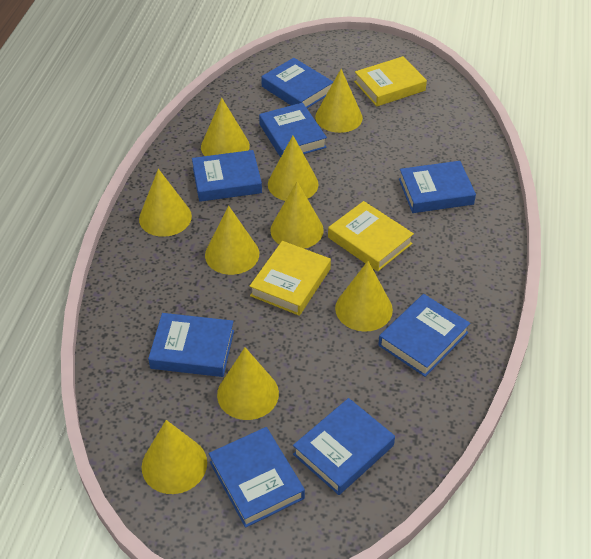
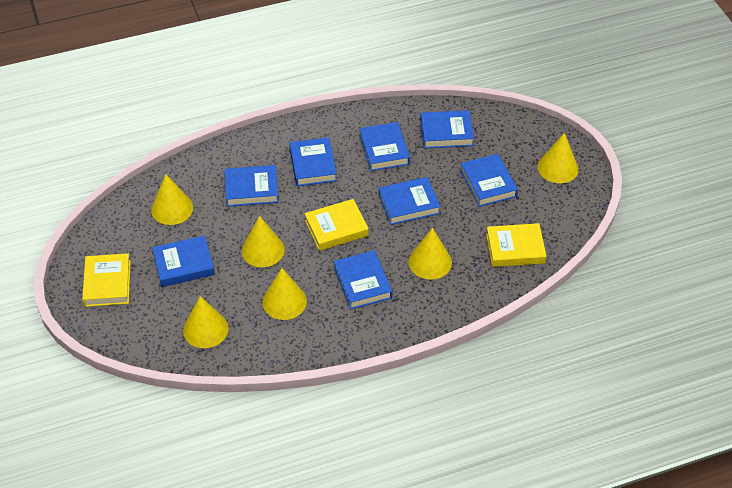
yellow cone: [139,169,192,237] [142,420,207,494] [201,98,250,156] [205,206,259,275] [217,347,279,420] [268,136,319,201] [270,181,324,249] [315,69,363,133] [335,261,393,332] = 9 -> [151,174,193,225] [183,296,229,348] [242,216,285,267] [262,268,307,320] [409,228,452,279] [538,133,579,183] = 6

